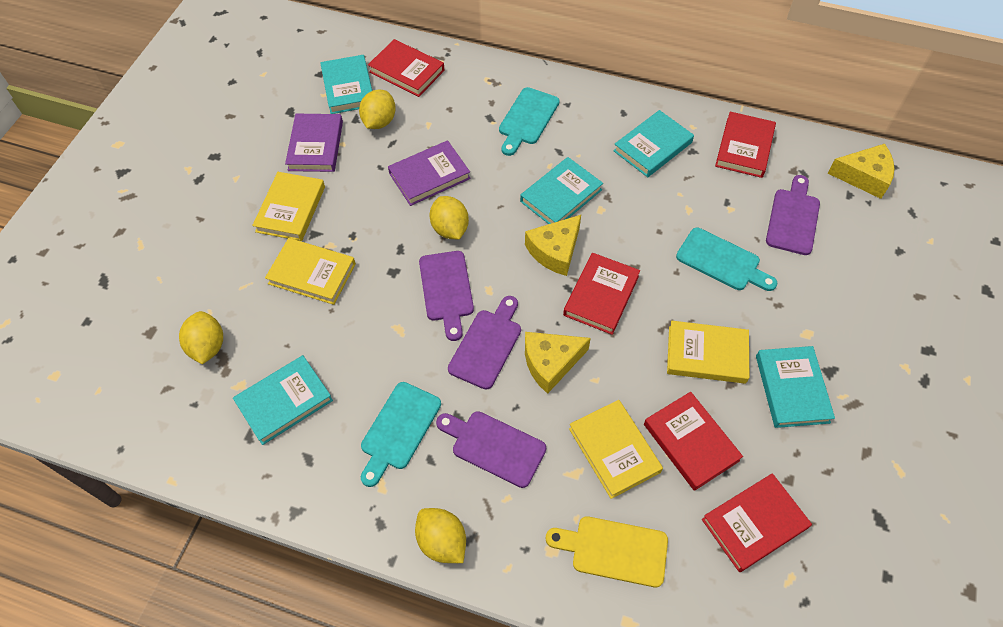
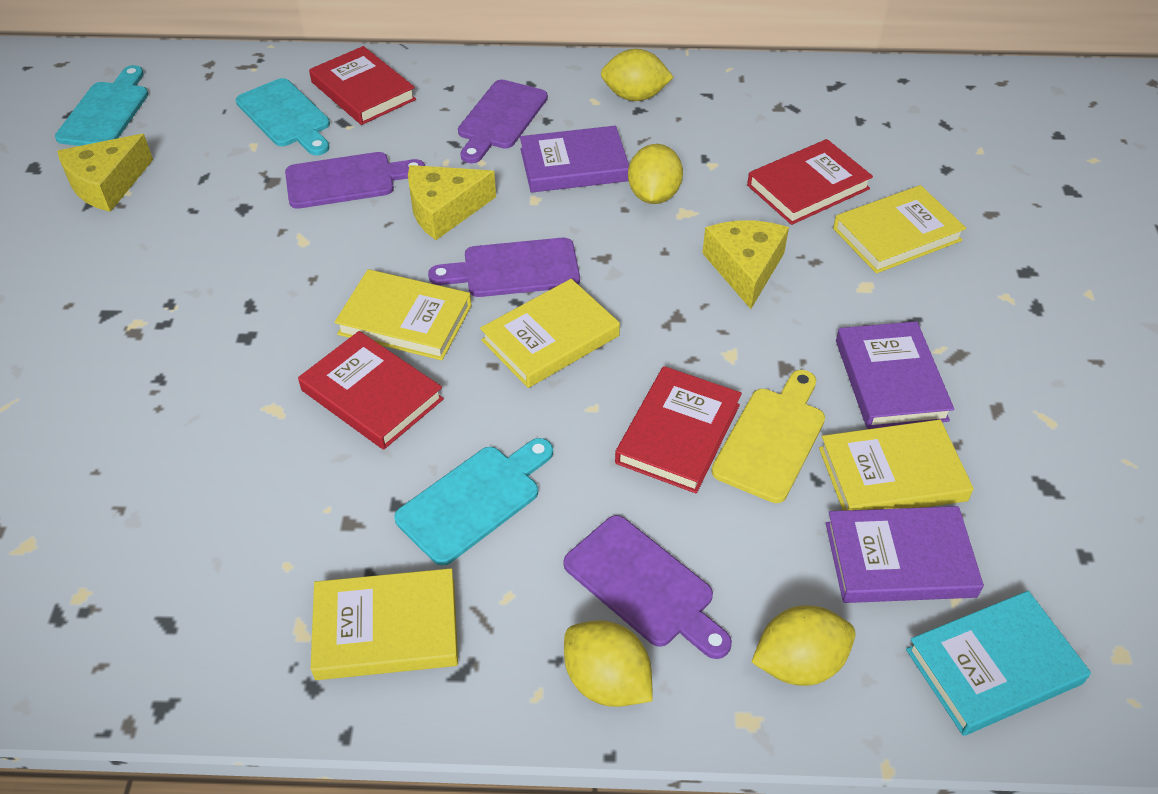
purple book: [285,114,343,172] [388,140,471,206] = 2 -> [520,126,629,193] [826,506,984,603] [836,321,954,429] = 3
red book: [368,39,445,97] [563,253,640,335] [644,392,743,491] [702,473,812,572] [715,112,776,178] = 5 -> [298,331,444,450] [309,46,416,125] [615,366,742,493] [747,139,873,225] = 4
turquoise book: [233,355,333,445] [320,55,372,114] [520,157,603,224] [613,110,694,177] [756,346,835,428] = 5 -> [906,591,1091,736] = 1
yellow book: [252,172,325,241] [265,238,356,305] [569,400,663,499] [667,321,749,384] = 4 -> [311,568,458,680] [335,269,472,360] [480,279,620,388] [819,420,974,511] [833,185,966,274] = 5

